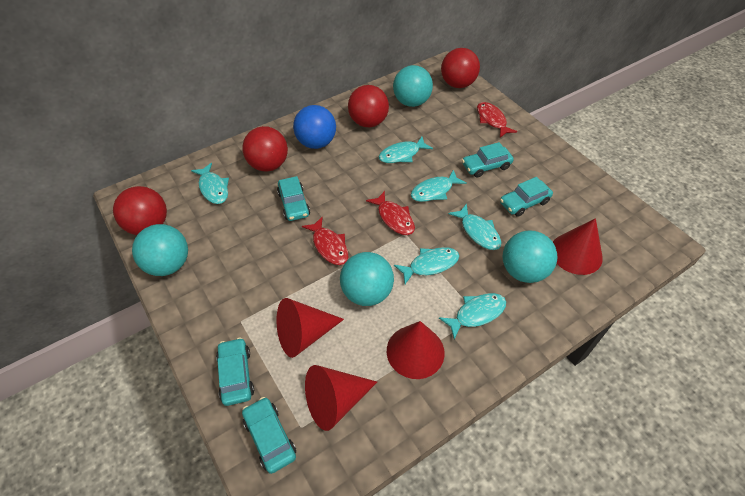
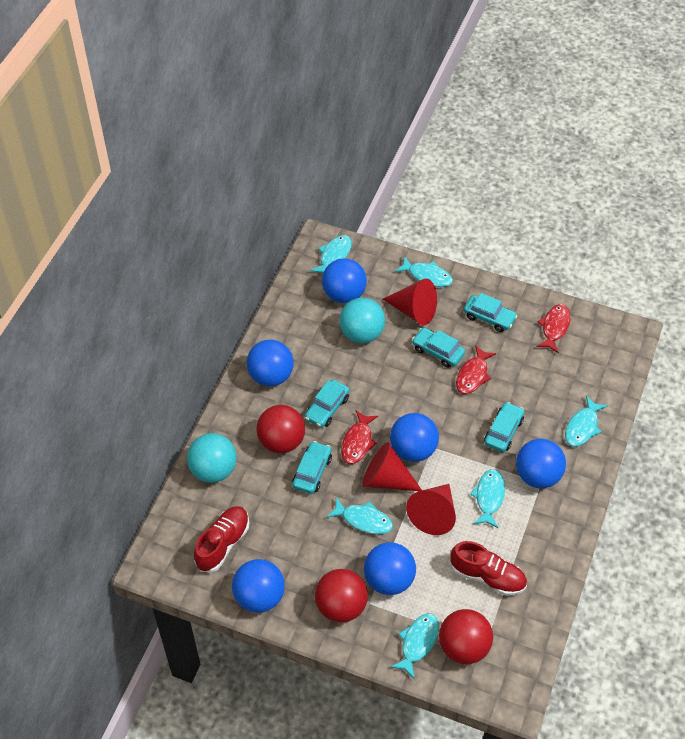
blue ball: [293,105,336,149] = 1 -> [232,559,285,613] [247,340,294,386] [322,258,367,303] [364,542,416,595] [390,413,439,462] [516,439,566,488] = 6
red ball: [113,186,167,235] [242,126,288,172] [348,85,389,127] [441,48,480,88] = 4 -> [257,405,305,453] [315,569,368,623] [439,609,493,664] = 3
red cone: [277,298,344,358] [305,365,377,431] [387,321,445,379] [553,218,603,275] = 4 -> [362,442,422,491] [383,279,437,325] [406,484,456,535] = 3
red shoe: none = 0 -> [194,506,249,572] [451,541,527,596] = 2
turquoise ball: [132,224,188,276] [340,252,394,306] [393,65,433,107] [503,231,557,283] = 4 -> [187,433,237,483] [339,298,385,343] = 2

